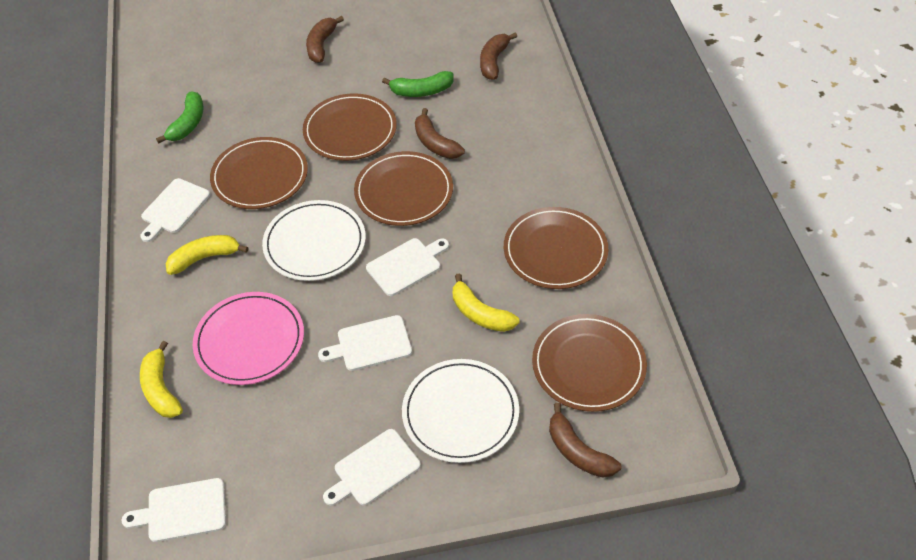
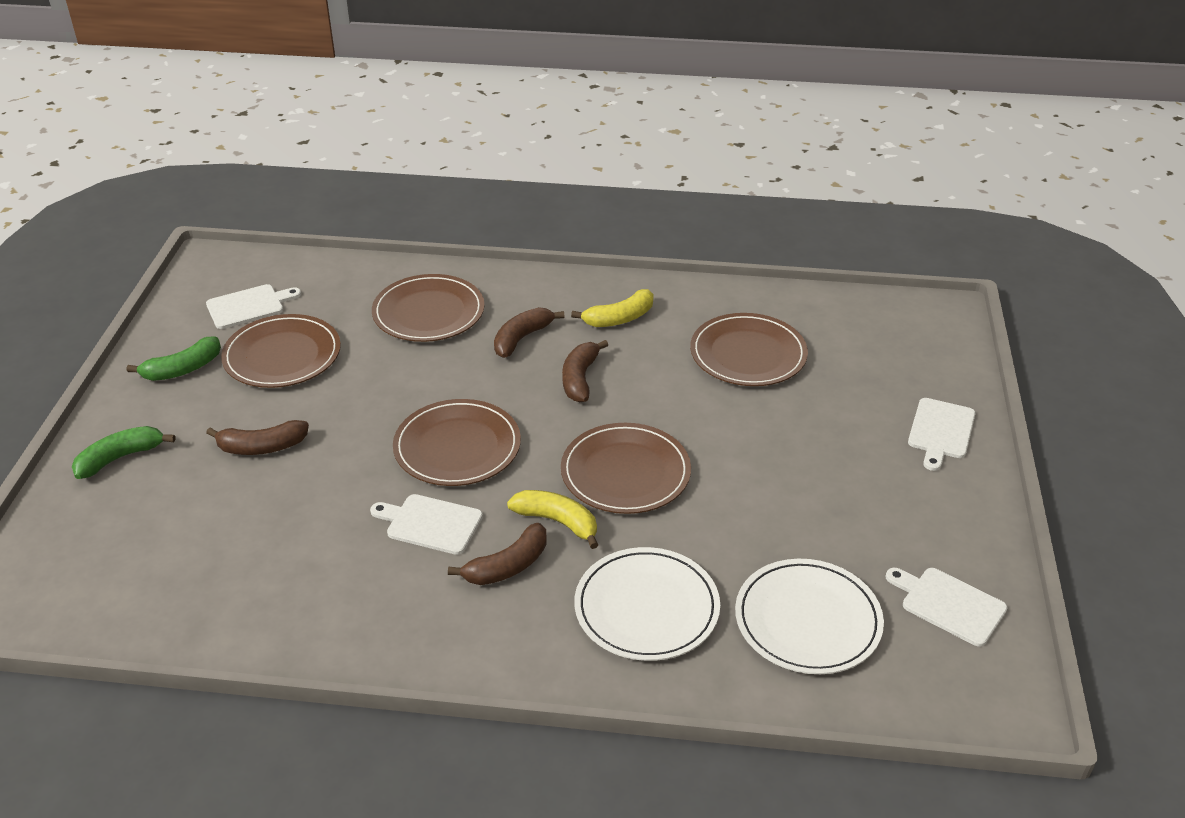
pink plate: [193,292,304,385] = 1 -> none = 0
white cutting board: [121,478,226,542] [140,178,210,242] [318,315,412,371] [323,429,421,506] [366,238,449,296] = 5 -> [206,284,301,329] [370,494,483,555] [886,568,1008,647] [908,398,975,471] = 4
yellow banana: [140,341,183,418] [166,235,248,275] [453,274,520,332] = 3 -> [507,490,598,549] [571,289,654,327] = 2

